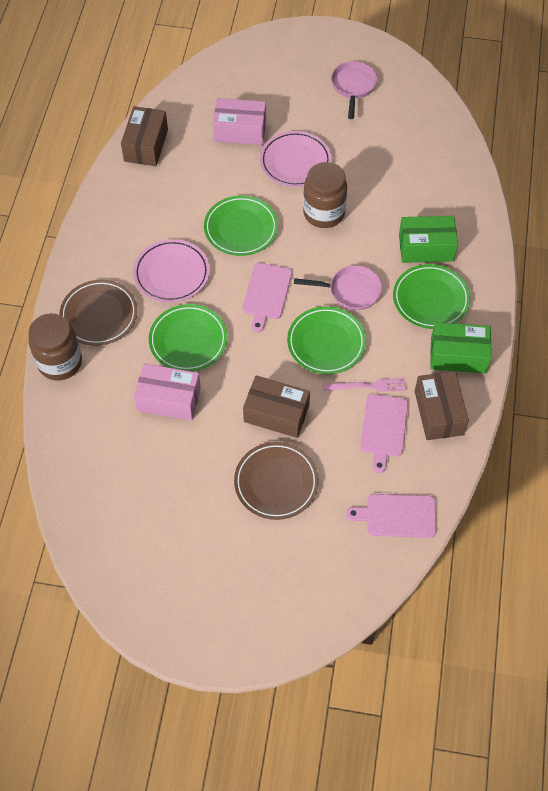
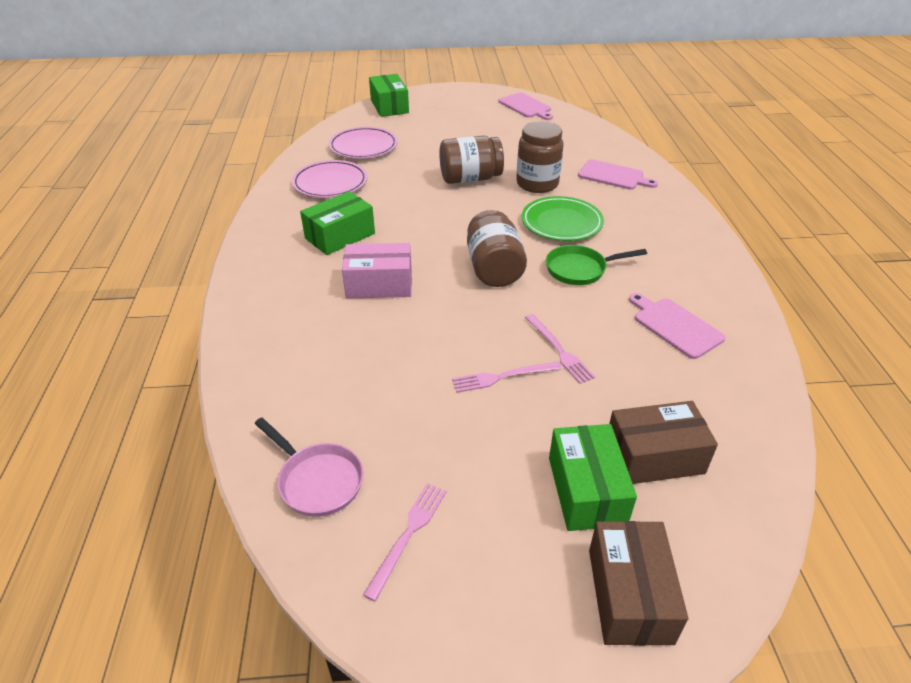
brown box: [121,106,168,166] [243,375,310,438] [415,371,469,440] = 3 -> [589,521,688,646] [609,401,718,484] = 2
brown jar: [29,313,82,381] [303,162,347,228] = 2 -> [439,136,504,184] [467,210,527,287] [516,121,564,193] = 3
brown plate: [60,280,138,346] [234,442,319,520] = 2 -> none = 0
green box: [399,216,458,263] [430,322,491,373] = 2 -> [300,191,375,255] [369,74,409,117] [549,424,637,531] = 3
green pan: none = 0 -> [546,245,647,285] = 1
green plate: [149,304,227,372] [204,196,278,256] [287,306,366,374] [393,264,470,329] = 4 -> [521,196,604,241] = 1
pink box: [134,364,201,420] [213,98,266,145] = 2 -> [342,243,412,299] = 1
pink fork: [323,378,407,392] = 1 -> [363,483,446,601] [452,362,562,393] [525,314,595,384] = 3
pink pan: [294,265,382,310] [331,61,377,119] = 2 -> [254,418,364,517] = 1

